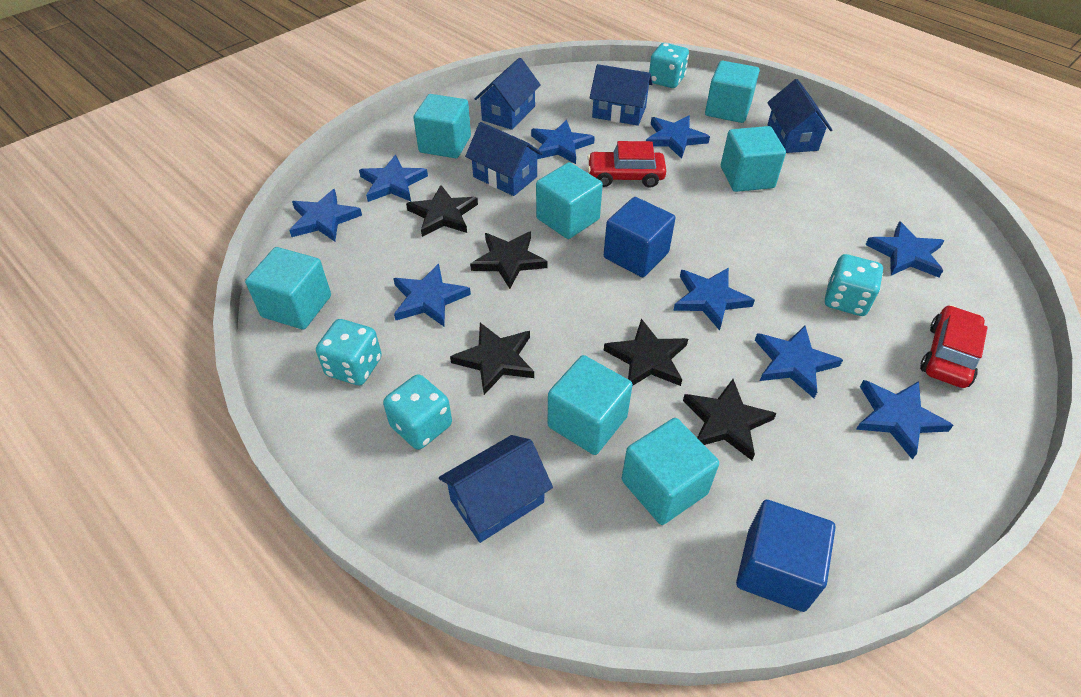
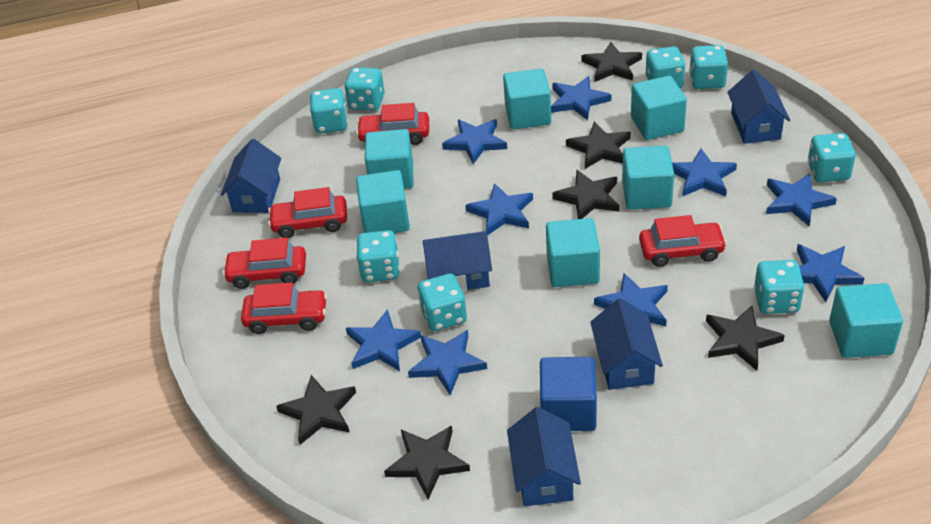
black star: [406,185,478,237] [450,323,534,395] [470,232,547,289] [604,319,688,386] [683,379,777,460] = 5 -> [276,375,356,445] [384,425,470,499] [552,170,620,219] [566,122,631,169] [582,42,642,82] [706,306,785,371] = 6
blue cube: [604,197,675,277] [736,500,835,612] = 2 -> [540,357,597,431] = 1
red car: [587,141,666,188] [920,305,988,388] = 2 -> [222,237,306,289] [241,282,327,334] [268,187,347,238] [356,103,429,145] [639,215,727,267] = 5
turquoise dice: [316,319,382,385] [383,374,452,450] [649,43,689,88] [825,254,883,316] = 4 -> [310,88,348,134] [345,68,385,111] [356,230,400,282] [417,273,467,331] [646,46,685,88] [689,45,728,89] [754,260,805,314] [808,133,855,182] = 8

